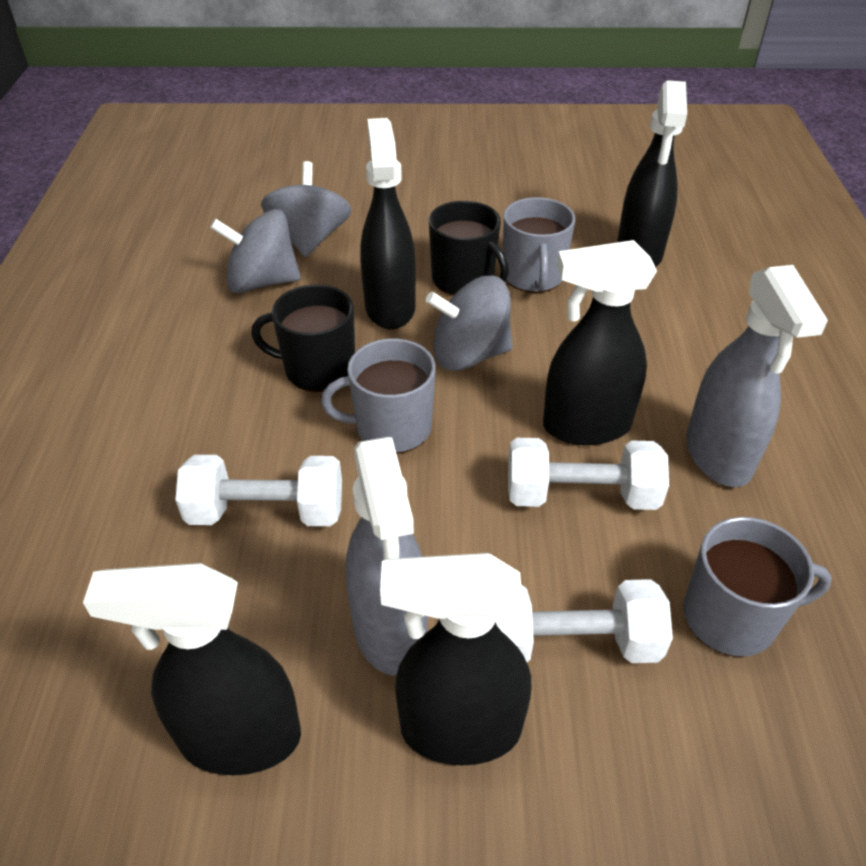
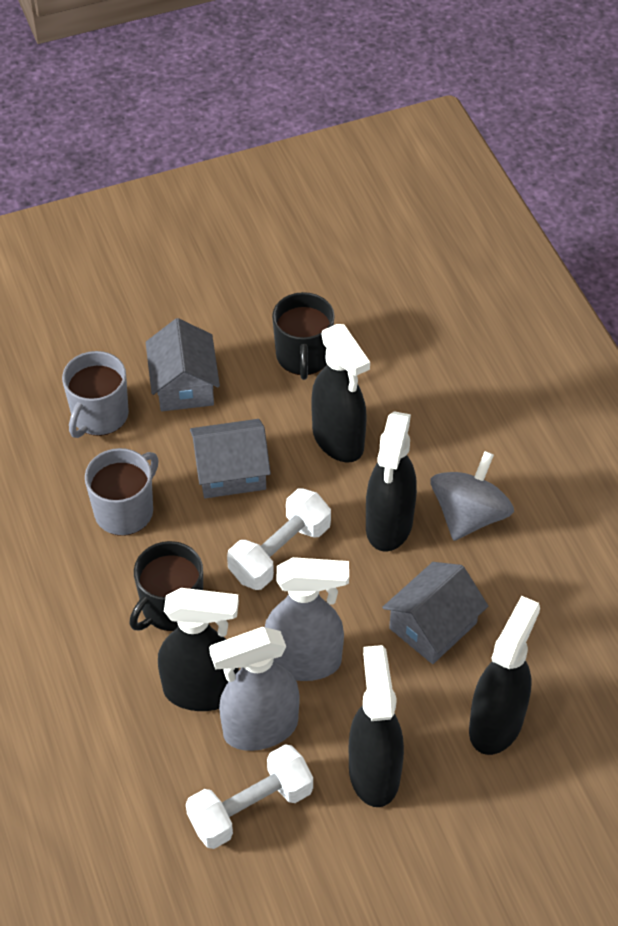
grey house: none = 0 -> [146,318,220,411] [190,419,271,498] [382,562,488,664] = 3
grey mug: [321,338,436,454] [503,197,575,293] [683,517,832,657] = 3 -> [62,351,129,438] [85,448,159,536] = 2
grey spinning top: [210,209,301,293] [261,161,351,257] [426,276,513,371] = 3 -> [431,451,514,541] = 1
white dumbbell: [175,455,342,526] [496,579,673,663] [508,438,669,510] = 3 -> [186,744,313,849] [227,489,331,590] = 2

